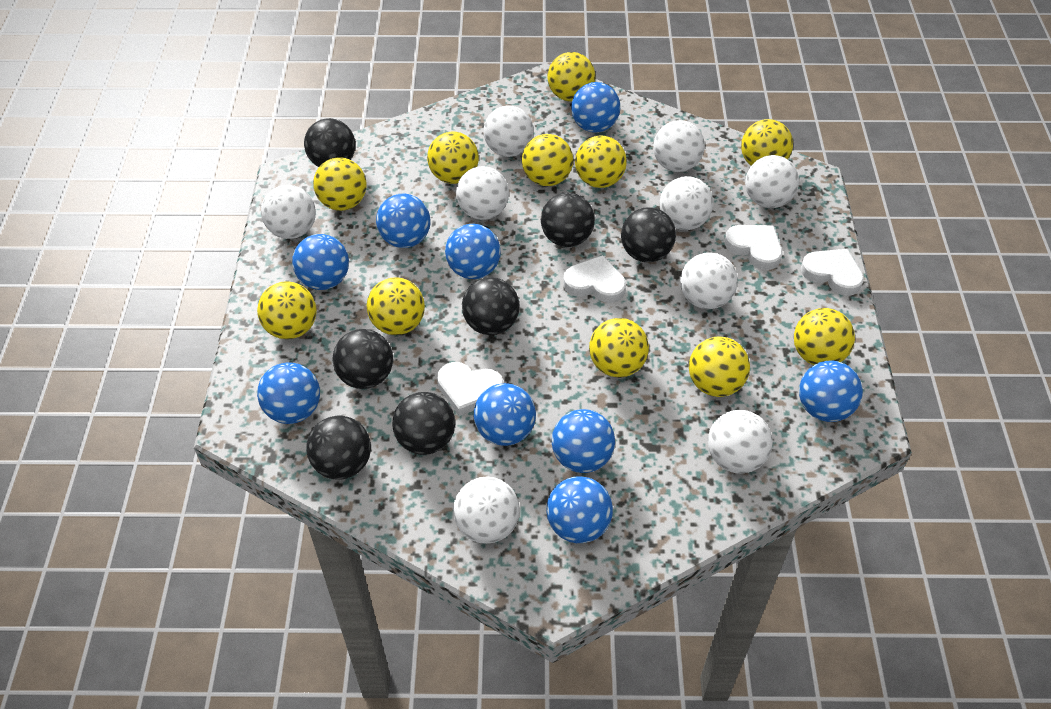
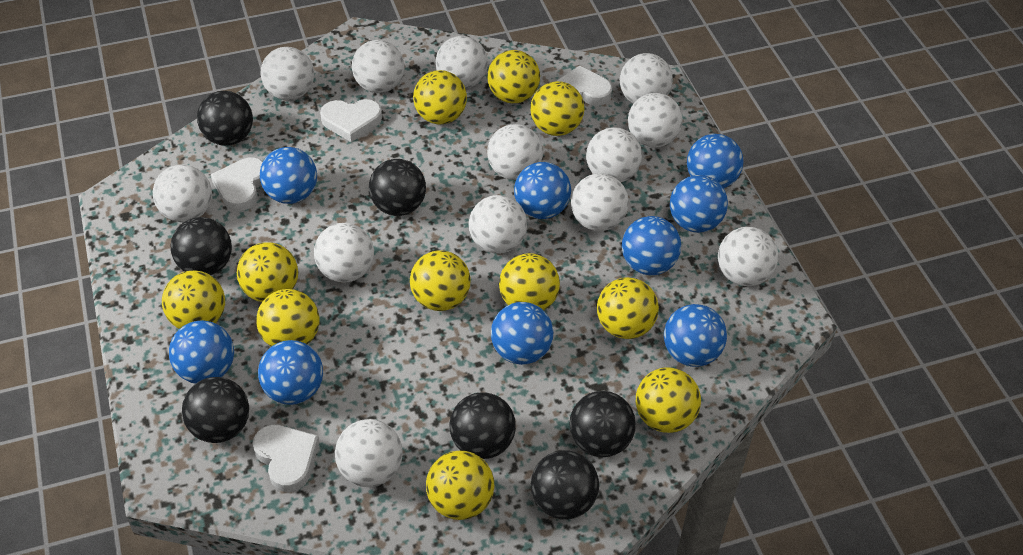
white ball: [261,185,316,239] [453,476,520,544] [456,166,509,220] [483,105,534,157] [653,120,705,172] [659,176,713,230] [680,252,738,309] [708,410,772,474] [745,155,799,208] = 9 -> [153,165,212,222] [260,47,314,100] [314,223,374,283] [335,419,403,487] [352,40,405,93] [436,36,488,89] [469,195,527,254] [487,124,543,180] [571,173,629,231] [586,127,642,182] [620,53,673,104] [628,93,683,148] [718,227,778,286] = 13

